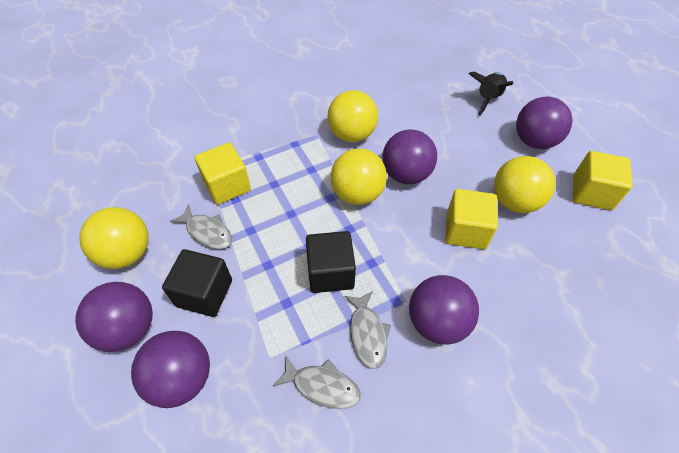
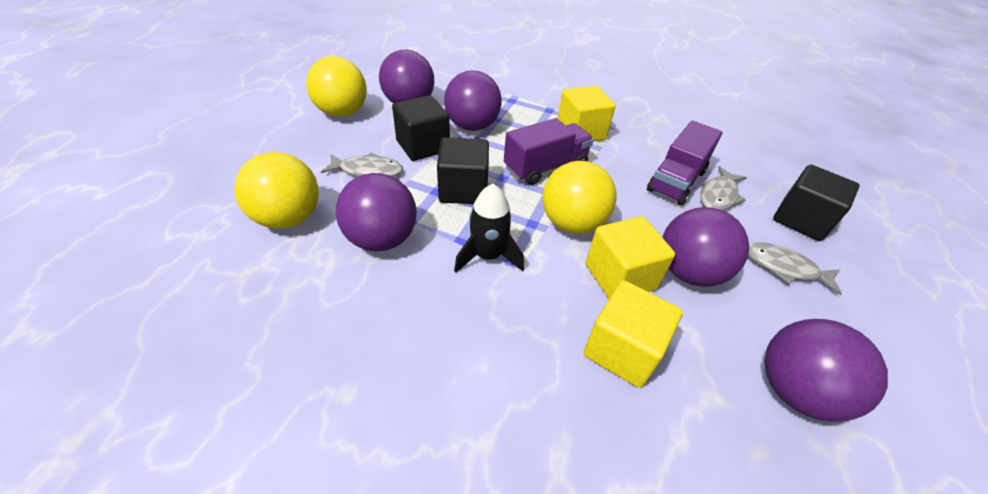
black cube: [162,249,232,317] [306,231,356,293] = 2 -> [392,95,450,161] [437,137,489,204] [773,164,860,241] = 3
purple truck: none = 0 -> [504,118,594,185] [647,120,723,205] = 2
yellow ball: [79,207,149,269] [328,90,378,142] [331,148,387,205] [494,156,555,213] = 4 -> [234,152,319,229] [306,56,367,117] [542,161,616,234] = 3

